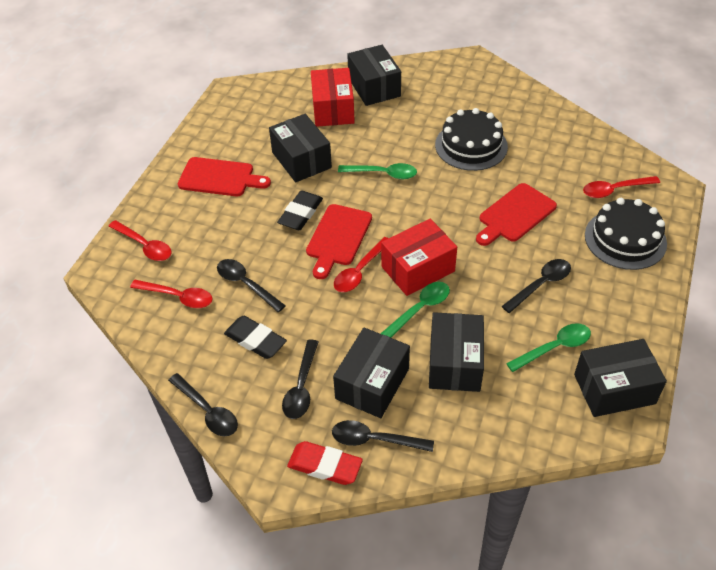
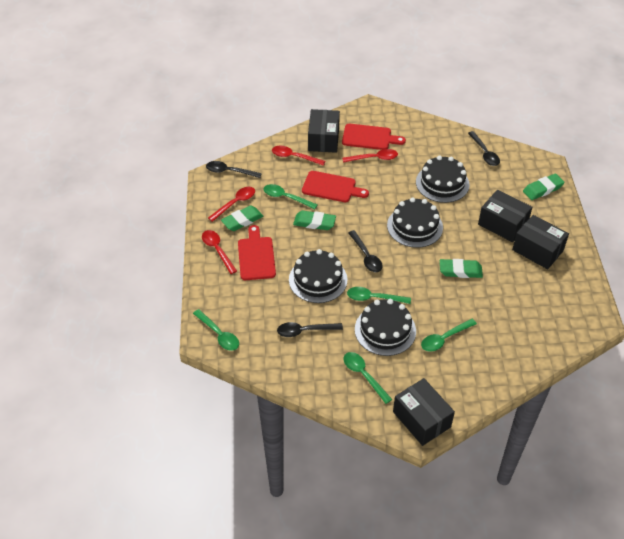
black box: [269,114,332,182] [333,328,410,418] [347,45,401,106] [429,312,484,392] [574,339,667,417] = 5 -> [308,109,340,153] [393,378,455,446] [478,190,533,242] [512,215,569,269] = 4
black cake: [435,108,508,171] [585,198,667,270] = 2 -> [289,249,347,303] [355,299,416,356] [387,197,443,248] [416,155,469,203] = 4
black eraser: [224,316,287,359] [277,191,323,230] = 2 -> none = 0
black spoon: [168,373,238,436] [217,259,286,312] [282,339,318,419] [332,420,434,452] [501,259,571,313] = 5 -> [206,161,262,178] [277,322,343,337] [348,230,383,272] [468,131,500,166] = 4
green eraser: none = 0 -> [221,205,263,231] [293,210,336,230] [440,259,483,278] [523,174,565,200] = 4
green spoon: [338,163,417,179] [380,282,450,338] [506,323,591,372] = 3 -> [193,309,239,351] [264,184,318,209] [344,352,392,404] [347,287,411,304] [421,319,477,352] = 5
red box: [311,68,355,127] [381,219,457,296] = 2 -> none = 0
red eraser: [287,441,363,485] = 1 -> none = 0

